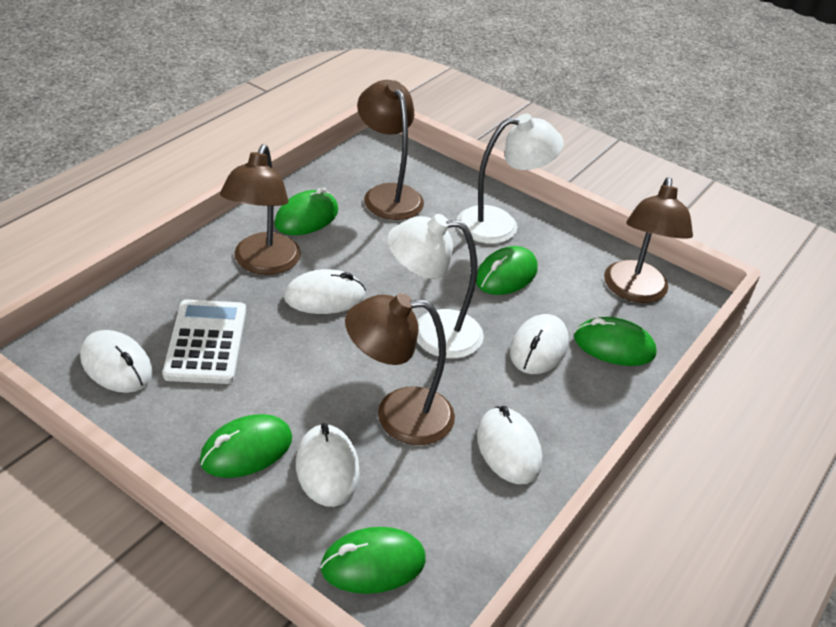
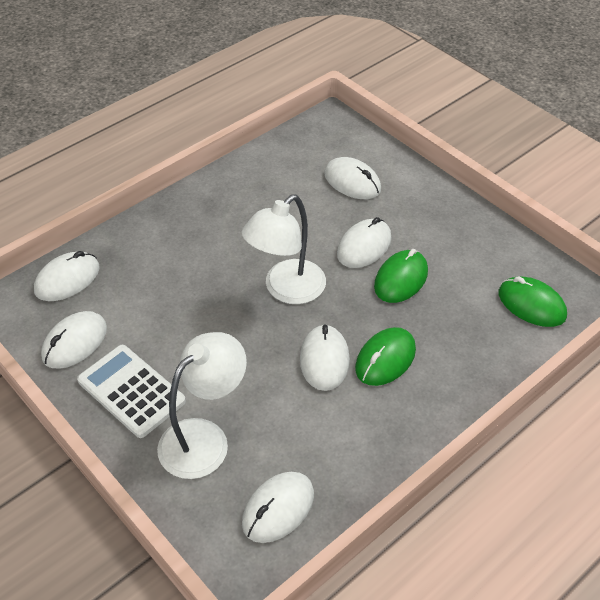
brown lamp: [220,144,301,275] [345,293,455,445] [357,80,424,220] [604,177,693,303] = 4 -> none = 0
green mouse: [200,414,292,478] [274,187,338,235] [320,527,426,594] [476,246,537,295] [574,317,657,366] = 5 -> [355,327,416,386] [374,249,428,303] [498,276,567,327] = 3
white mouse: [80,330,153,393] [284,269,366,314] [296,423,360,507] [477,406,542,484] [510,314,569,374] = 5 -> [34,251,100,301] [41,311,107,369] [242,472,314,543] [300,324,350,391] [324,157,381,199] [337,217,392,268] = 6

